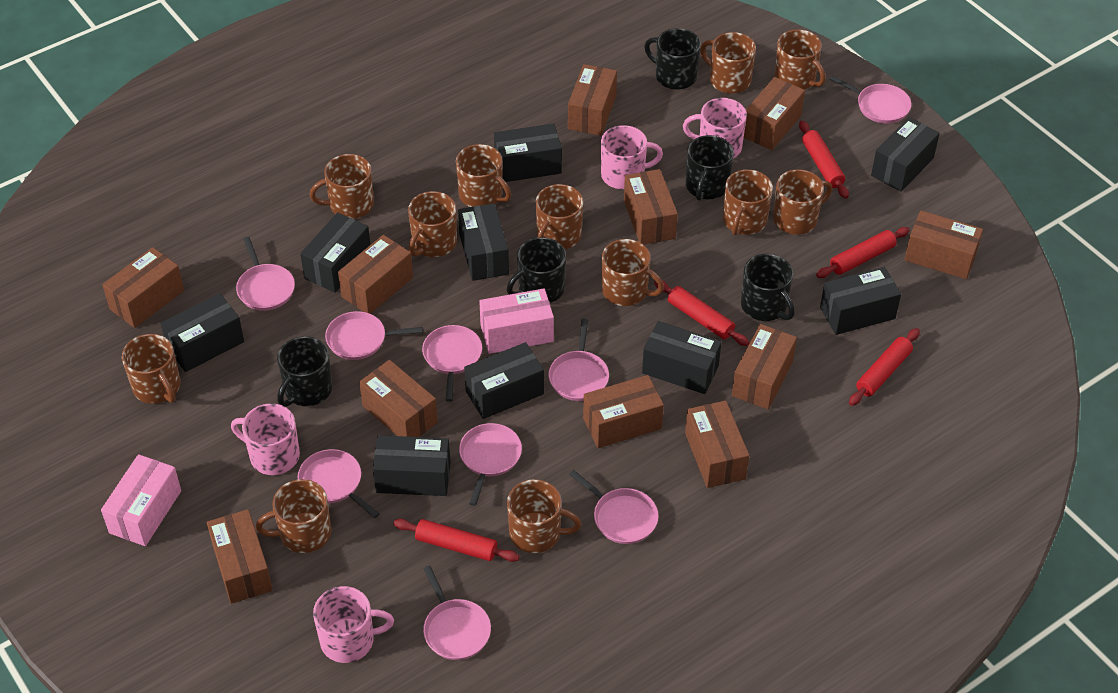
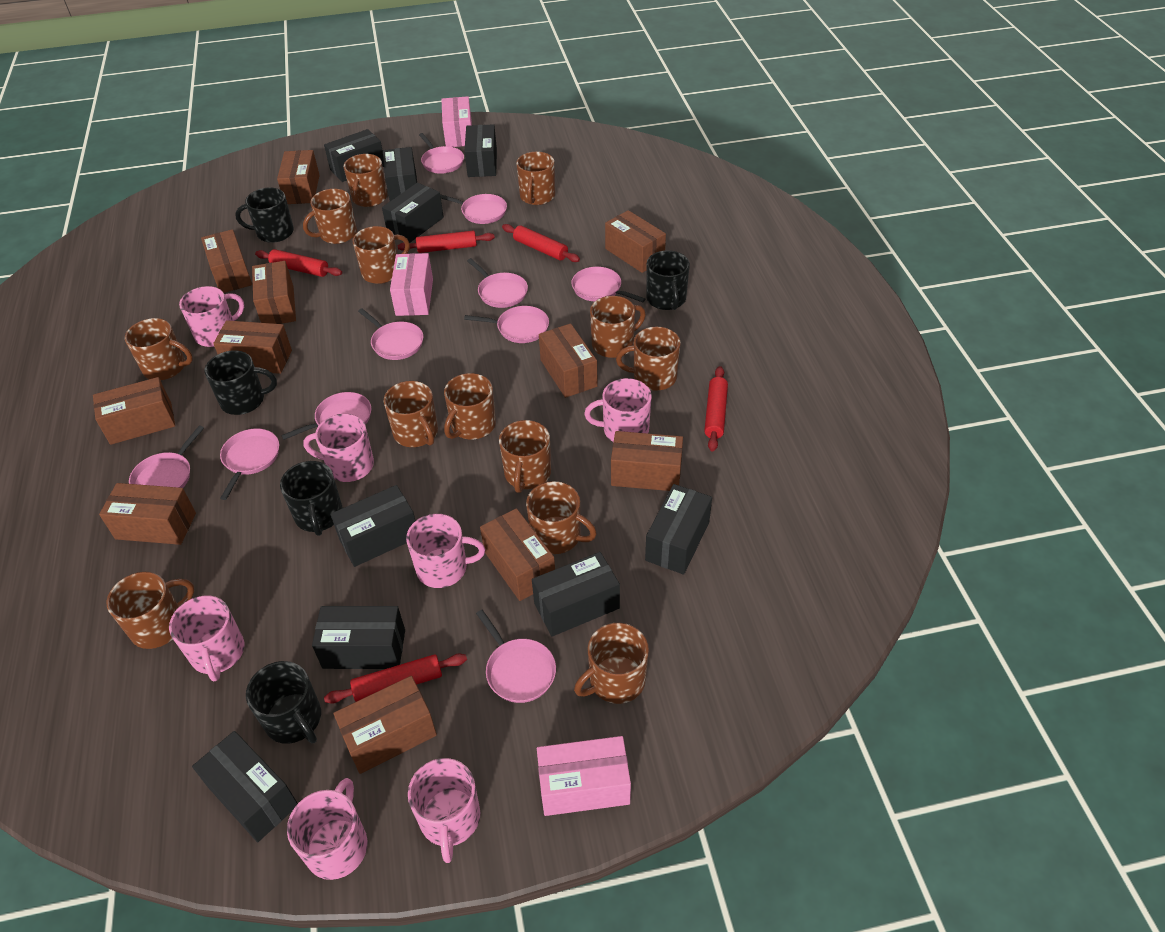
brown mug: [122,334,181,404] [256,479,331,553] [310,154,374,219] [408,191,457,257] [456,144,511,207] [507,479,581,553] [536,184,583,249] [602,239,664,306] [700,32,756,94] [723,169,773,236] [773,169,832,235] [774,29,826,90] = 12 -> [106,572,195,649] [125,318,193,380] [303,189,357,244] [344,154,387,207] [353,226,410,284] [383,381,438,447] [444,373,496,439] [499,420,551,493] [516,152,555,205] [526,481,597,554] [574,623,649,704] [590,296,646,358] [616,327,681,391] = 13
pink box: [101,454,181,546] [479,289,554,354] = 2 -> [390,253,433,316] [441,96,472,147] [537,736,631,816] = 3
pink mug: [231,403,300,475] [313,586,394,663] [601,125,663,189] [683,98,747,158] = 4 -> [169,596,244,681] [179,286,244,347] [287,778,367,880] [303,414,374,482] [406,514,485,588] [408,758,480,863] [584,378,652,442] = 7
pink pan: [236,237,295,311] [298,449,380,518] [325,311,423,360] [422,325,482,402] [423,566,491,660] [459,423,522,506] [549,319,609,401] [569,470,658,544] [830,75,911,124] = 9 -> [129,426,204,488] [220,428,279,500] [281,392,371,440] [358,308,423,360] [419,133,464,174] [440,194,507,224] [464,306,549,343] [467,258,528,308] [476,610,556,703] [571,267,645,302] = 10

